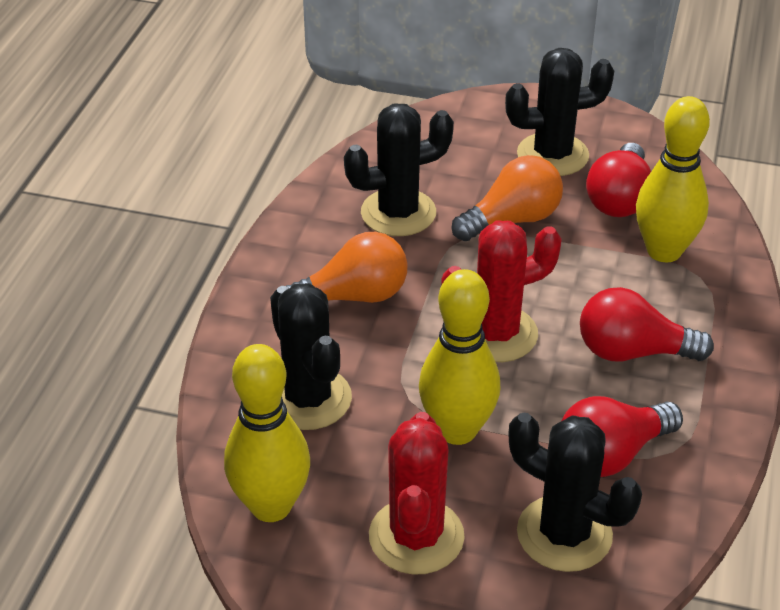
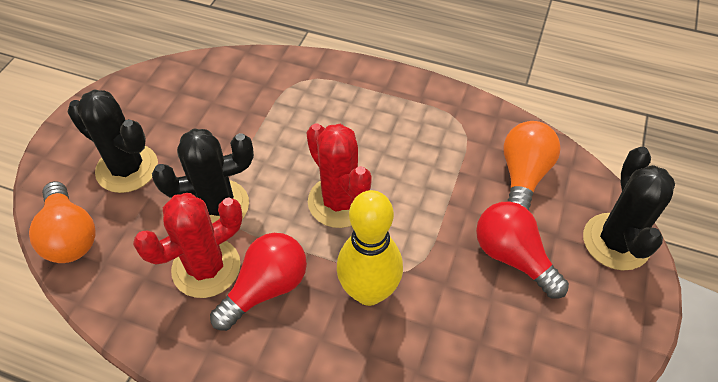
black cactus: [270,283,352,430] [344,104,454,236] [505,48,614,176] [508,413,642,572] = 4 -> [67,89,158,193] [152,129,254,223] [583,147,675,270] = 3
red light bulb: [561,396,683,477] [580,287,714,361] [586,143,651,217] = 3 -> [210,233,307,331] [476,202,569,299] = 2
yellow bowling pin: [224,344,310,522] [419,269,501,445] [636,96,710,262] = 3 -> [337,190,403,306] = 1

